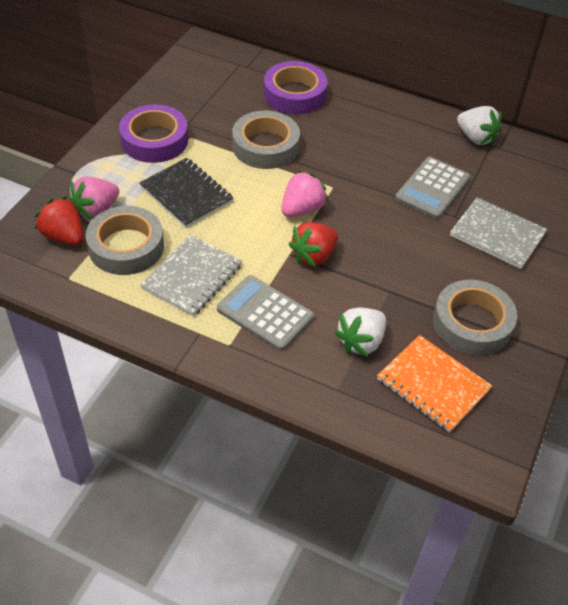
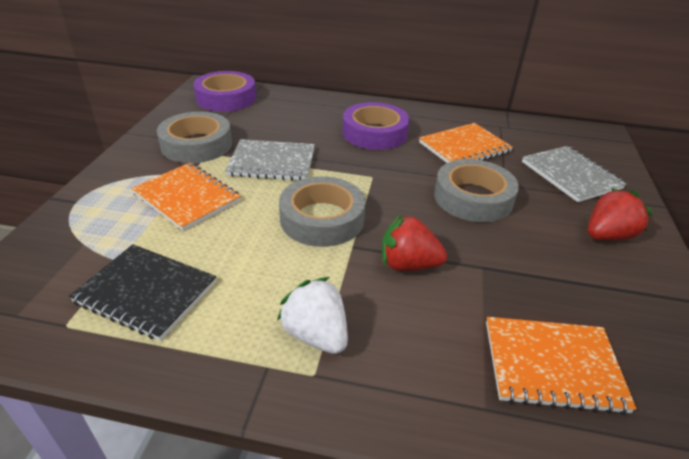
grey calculator: [217,275,314,351] [395,157,470,219] = 2 -> none = 0
orange notebook: [377,335,492,432] = 1 -> [131,163,241,231] [419,123,513,163] [486,317,637,415] = 3
pink strawberry: [69,177,119,220] [281,170,328,217] = 2 -> none = 0
white strawberry: [334,307,386,357] [457,106,502,146] = 2 -> [277,277,348,354] = 1

